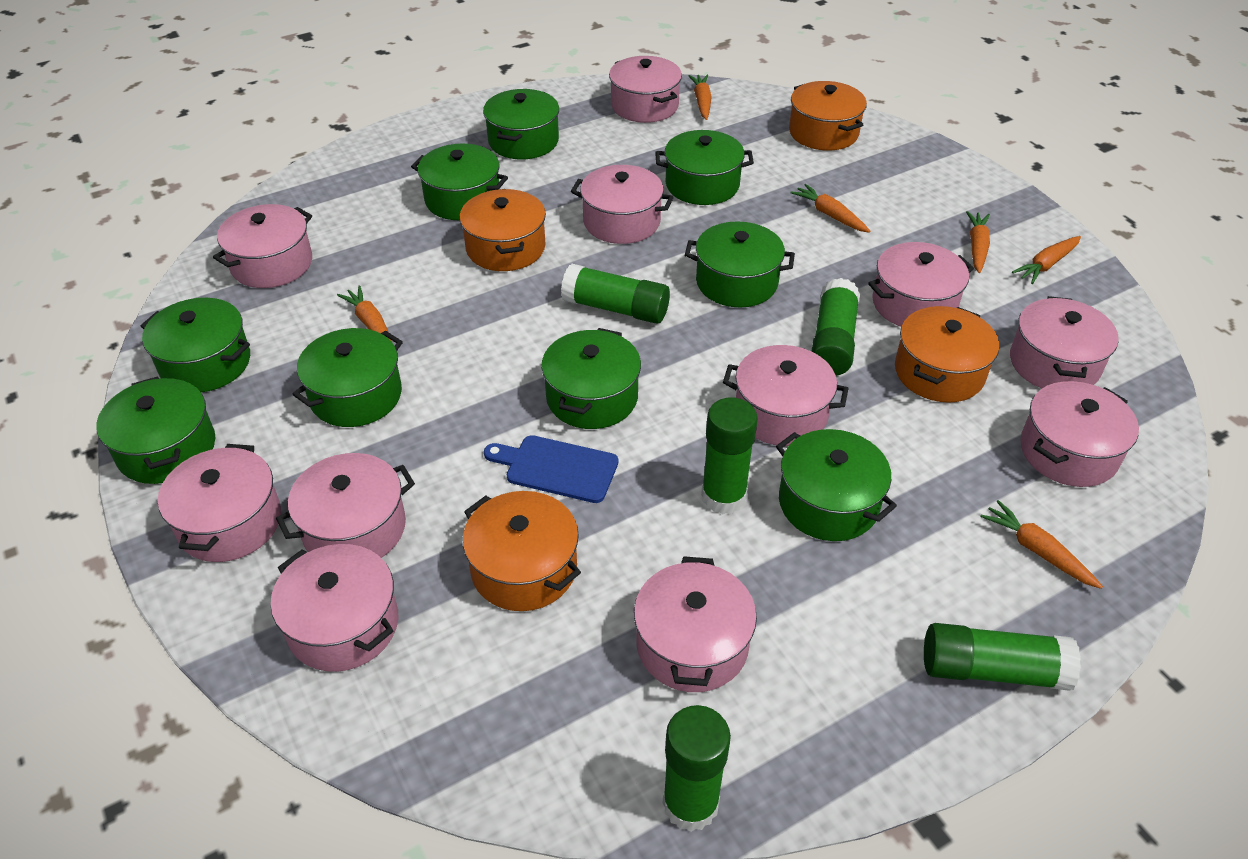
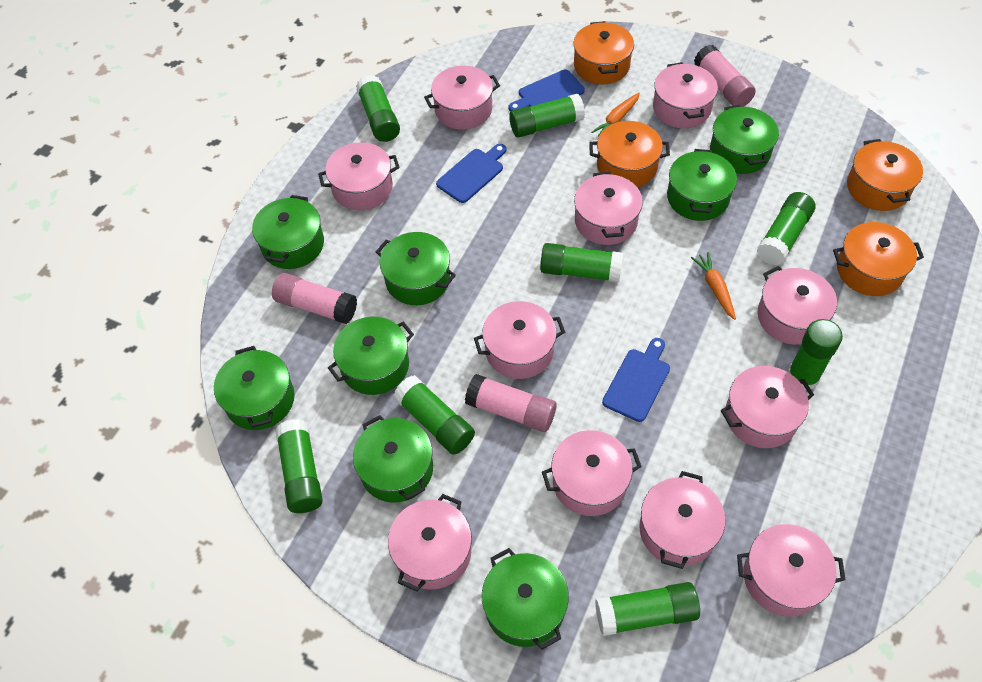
blue cutting board: [484,435,618,503] = 1 -> [436,144,506,203] [508,70,585,111] [602,338,670,422] = 3
green glue stick: [561,264,670,324] [663,705,731,832] [701,398,758,514] [812,278,860,376] [924,623,1081,691] = 5 -> [275,419,323,513] [356,75,400,142] [393,375,475,455] [509,94,585,138] [540,243,623,282] [595,582,700,636] [757,192,816,266] [788,319,843,391] = 8
green pot: [96,376,215,484] [141,298,250,392] [292,328,403,427] [411,144,508,220] [483,89,559,159] [541,328,641,429] [655,130,754,205] [685,221,795,307] [776,429,897,541] = 9 -> [214,346,295,430] [252,195,324,269] [328,317,414,395] [353,415,433,503] [376,232,456,305] [482,548,569,650] [667,149,737,221] [710,105,779,174] = 8
orange carrot: [337,286,392,342] [689,75,712,120] [790,184,871,233] [966,211,990,273] [980,500,1103,589] [1012,236,1081,284] = 6 -> [591,93,640,137] [691,252,736,320] = 2
pink glue stick: none = 0 -> [272,273,357,324] [465,374,557,432] [694,45,756,107] = 3

